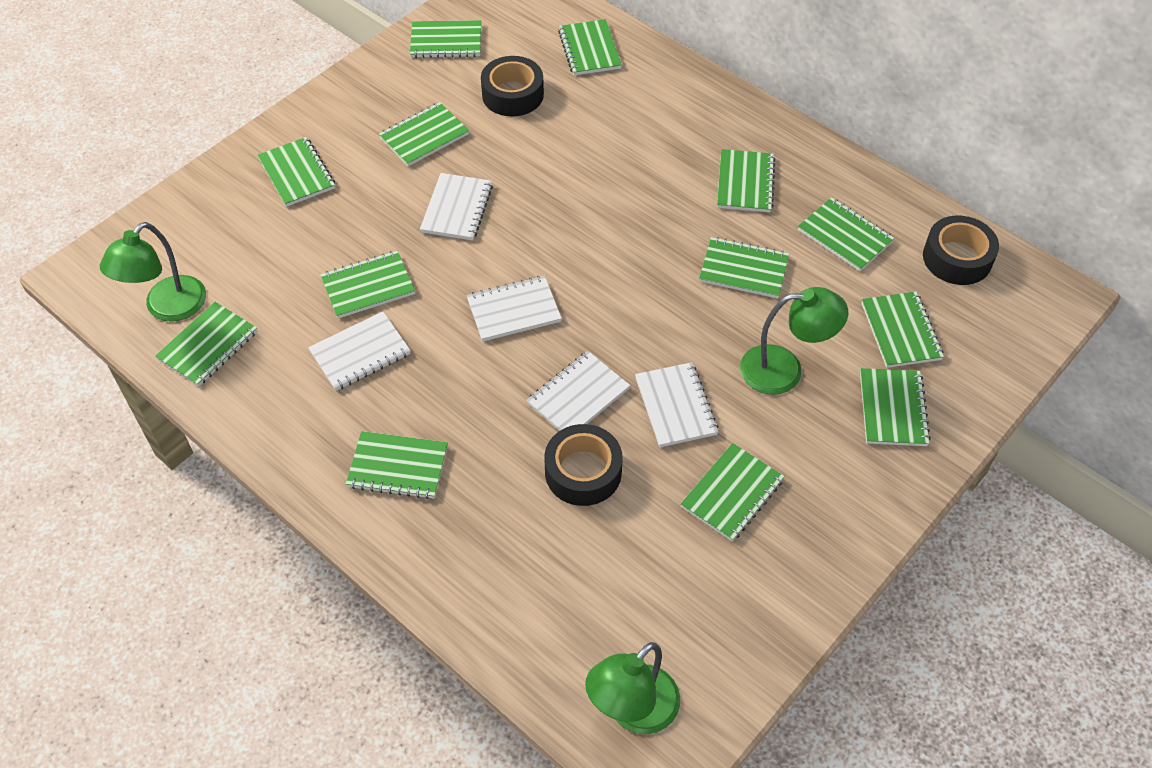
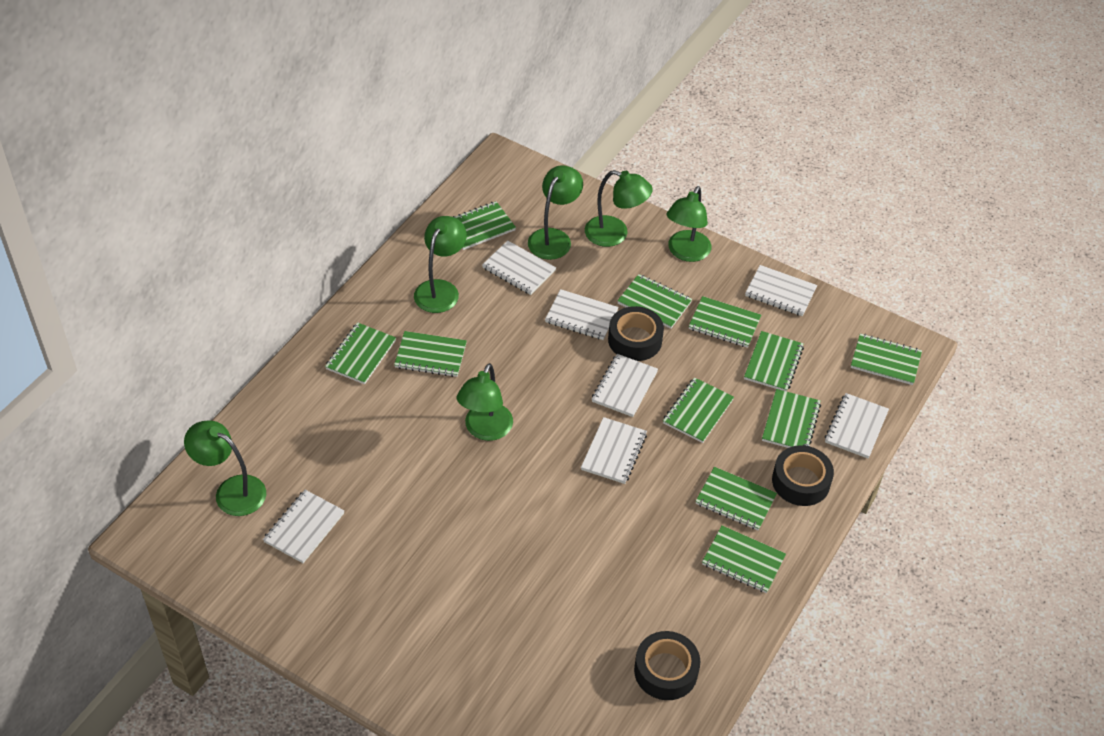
green lamp: [100,222,206,322] [585,642,680,734] [740,287,848,395] = 3 -> [184,420,266,516] [414,216,467,313] [457,363,513,441] [528,165,583,260] [585,170,653,247] [667,186,711,262] = 6
green notebook: [155,302,257,386] [257,137,335,207] [320,251,415,318] [346,431,448,499] [379,102,469,166] [410,20,481,58] [558,19,622,75] [681,443,785,542] [699,237,789,298] [717,149,775,212] [798,197,894,271] [860,368,931,446] [861,291,944,368] = 13 -> [325,322,396,384] [394,331,467,377] [453,201,516,250] [617,274,692,329] [663,377,734,443] [689,296,761,348] [695,467,777,530] [702,526,786,593] [744,331,804,391] [762,389,821,448] [851,333,922,385] = 11
white notebook: [308,311,411,391] [420,173,493,241] [466,276,562,342] [527,351,630,431] [635,362,719,447] = 5 -> [263,490,344,563] [482,240,556,295] [545,289,619,340] [581,417,647,484] [592,354,658,417] [745,265,817,316] [825,393,889,458] = 7

